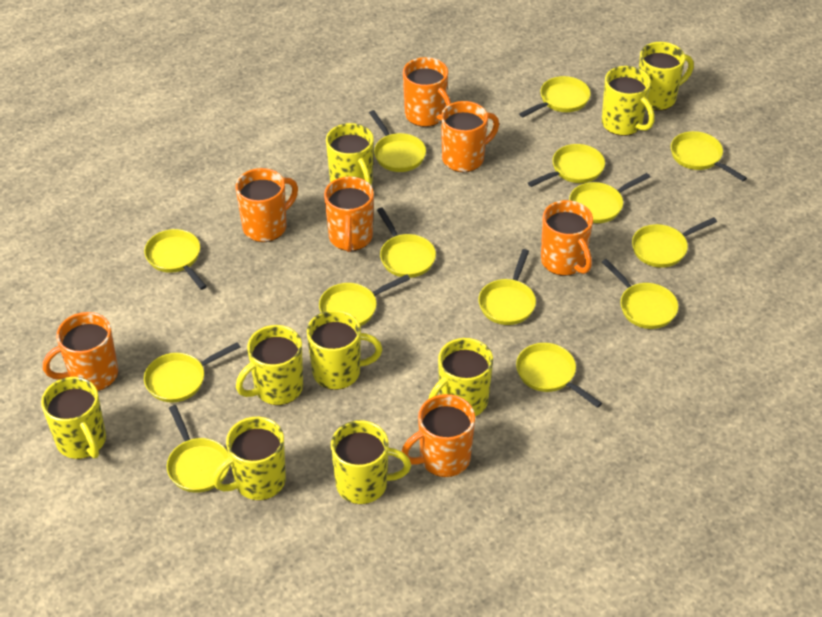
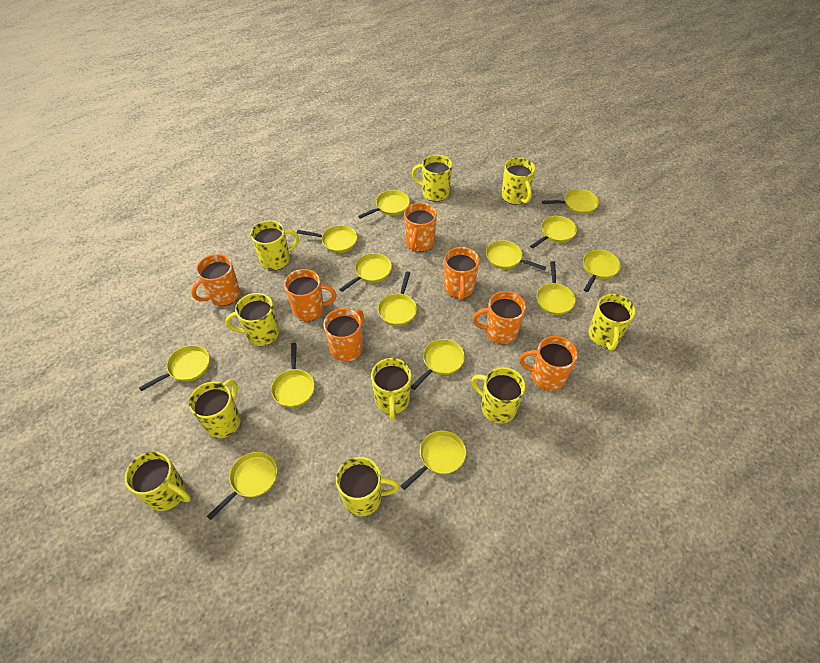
yellow mug: [41,377,106,459] [213,417,286,500] [236,325,303,405] [307,310,382,390] [326,123,374,185] [331,420,411,504] [429,338,493,416] [602,66,655,136] [639,42,694,111] = 9 -> [125,452,191,511] [189,380,241,438] [226,293,279,346] [251,220,299,271] [336,457,399,516] [371,358,412,420] [412,155,452,202] [471,367,526,424] [501,158,535,205] [588,294,636,351] = 10

